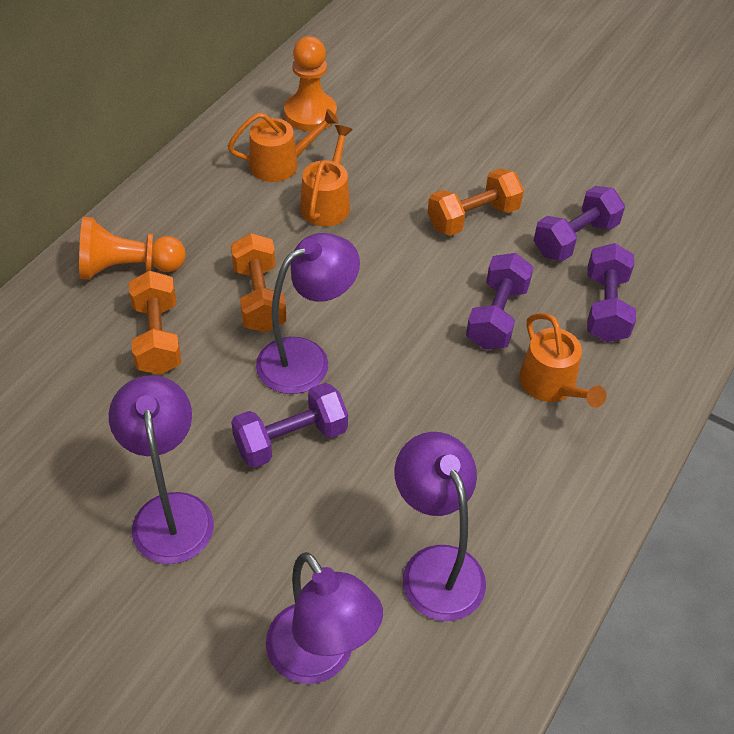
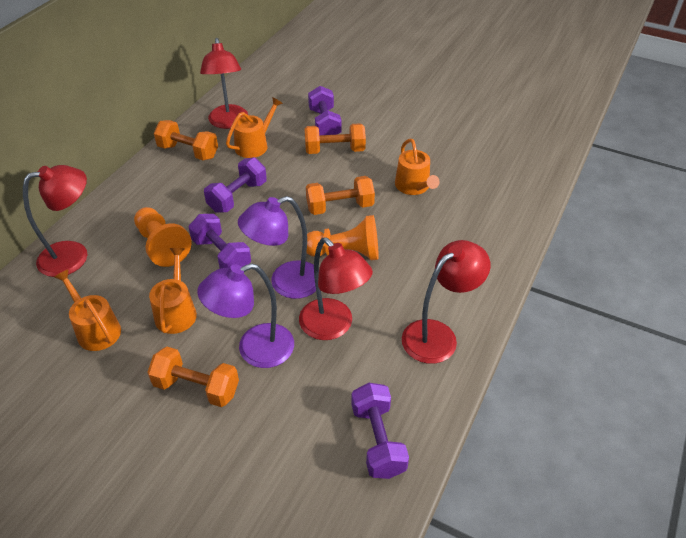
orange dumbbell: [129,270,181,375] [231,233,287,332] [428,168,524,236] = 3 -> [147,347,239,407] [154,120,218,160] [304,123,366,154] [306,176,375,215] = 4
orange watering can: [228,109,339,182] [300,125,353,226] [519,313,607,408] = 3 -> [54,269,121,351] [149,248,197,334] [226,97,283,158] [395,139,440,195] = 4
purple lamp: [109,375,214,564] [256,233,360,394] [266,552,383,684] [395,432,486,621] = 4 -> [197,263,294,368] [238,196,316,299] = 2
red lamp: none = 0 -> [23,165,87,277] [200,38,248,129] [299,238,373,340] [402,240,491,364] = 4

